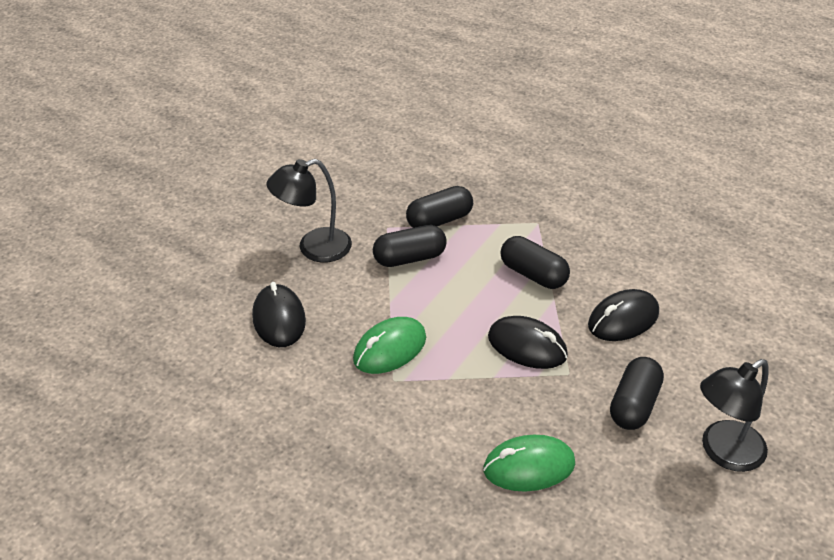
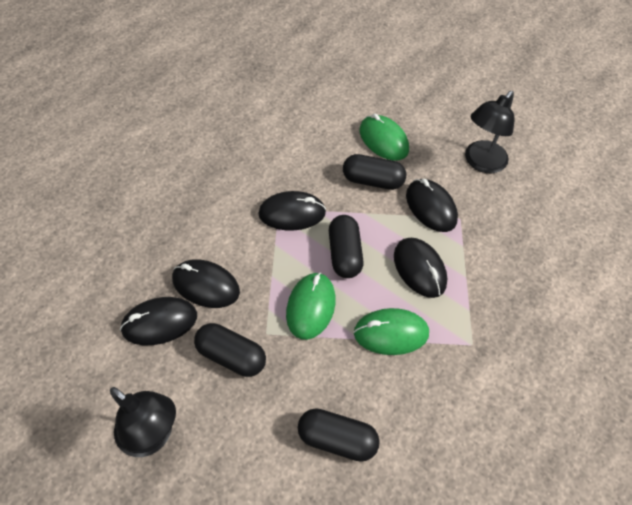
black mouse: [252,282,306,347] [488,316,568,369] [588,289,659,341] = 3 -> [120,297,197,345] [172,259,240,308] [258,191,326,231] [394,238,447,298] [406,179,458,232] = 5
green mouse: [353,317,426,374] [483,435,575,492] = 2 -> [286,272,336,340] [354,308,429,355] [360,114,409,161] = 3

